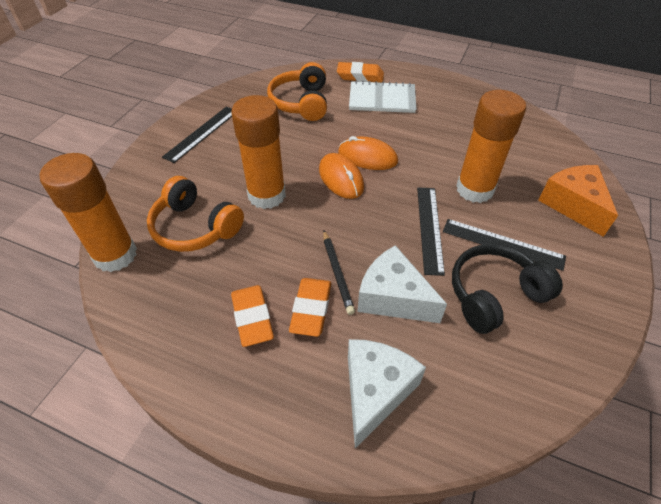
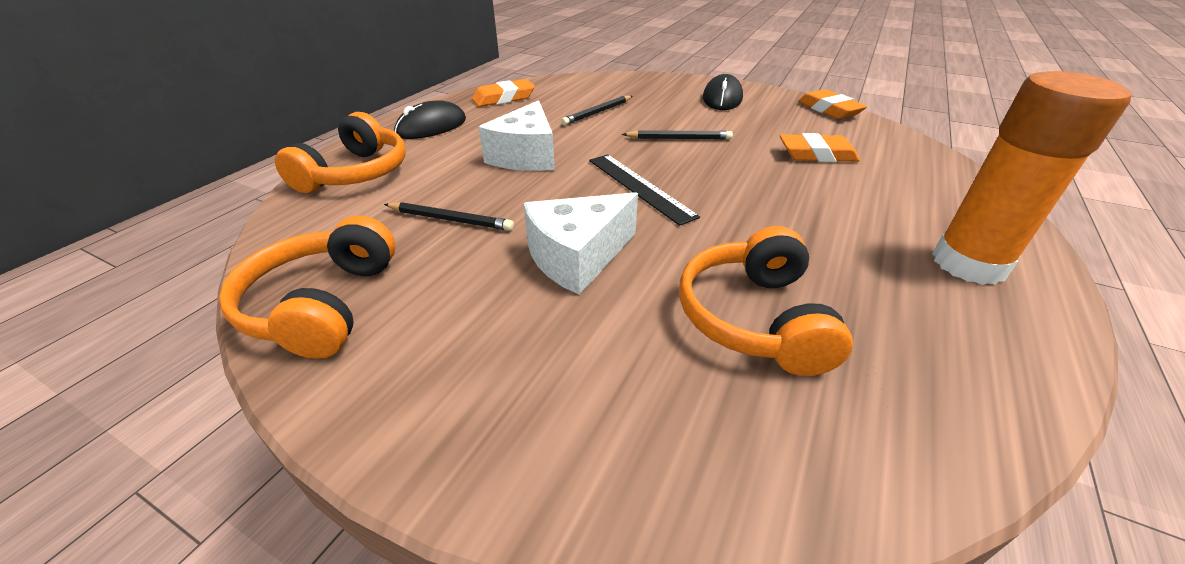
black headphones: [452,244,563,334] = 1 -> none = 0
black mouse: none = 0 -> [394,100,466,139] [703,74,743,110] = 2
black pencil: [323,231,355,315] = 1 -> [384,202,514,231] [561,96,632,125] [622,130,733,140] = 3
black ruler: [162,106,232,163] [417,188,445,276] [443,219,566,271] = 3 -> [589,155,700,226] = 1
orange cheese: [538,165,618,237] = 1 -> none = 0
orange glue stick: [40,153,137,272] [231,95,286,209] [456,90,526,203] = 3 -> [932,71,1131,285] = 1
orange headphones: [147,176,244,252] [267,62,327,121] = 2 -> [219,215,395,359] [275,112,406,193] [679,226,853,376] = 3
orange mouse: [319,153,364,199] [338,136,398,170] = 2 -> none = 0
white notebook: [349,80,416,113] = 1 -> none = 0

